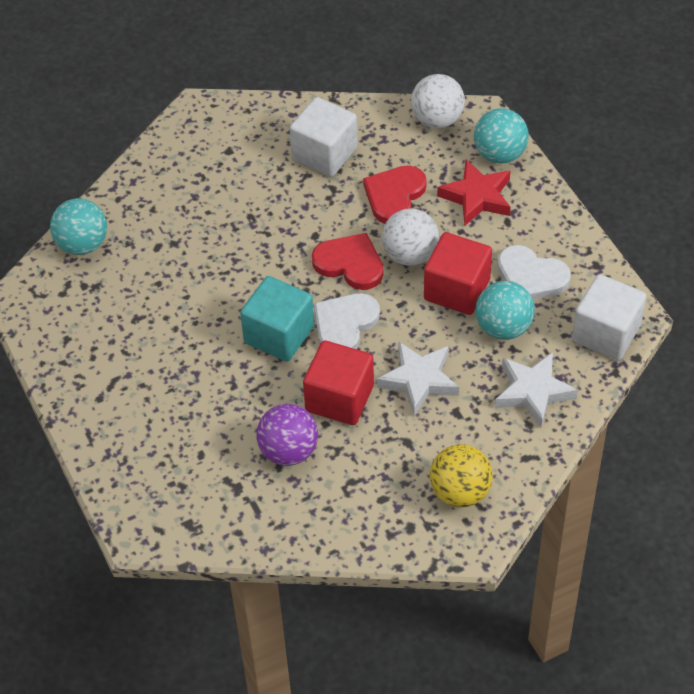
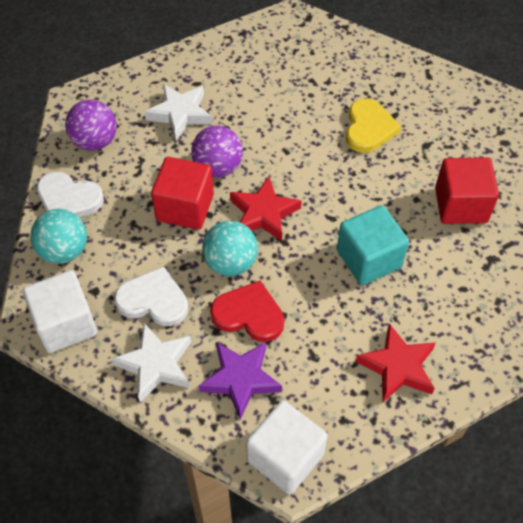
purple ball: [256,404,318,466] = 1 -> [65,100,117,151] [191,125,243,177] = 2
purple star: none = 0 -> [199,342,282,420] = 1
red heart: [312,233,383,290] [363,165,427,224] = 2 -> [210,281,284,342] = 1
red star: [437,160,511,226] = 1 -> [230,177,302,241] [356,324,436,402] = 2
turquoise ball: [50,198,107,255] [474,108,529,163] [476,281,535,340] = 3 -> [30,209,87,264] [202,221,258,276] = 2
white ball: [382,209,439,266] [411,74,465,128] = 2 -> none = 0
yellow ball: [430,444,493,508] = 1 -> none = 0
yellow heart: none = 0 -> [346,98,401,153] = 1

